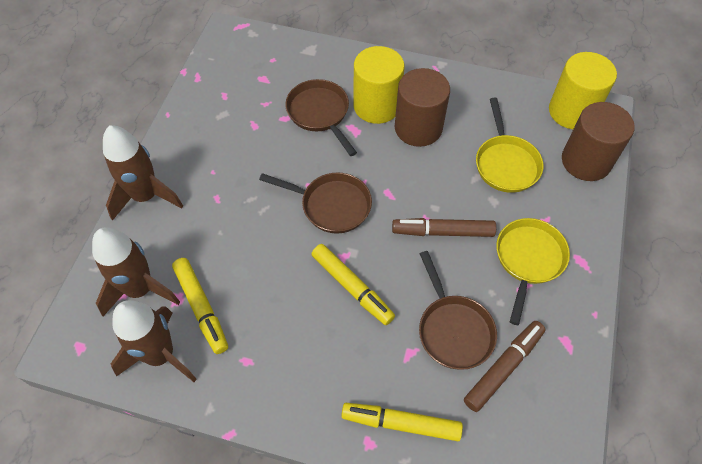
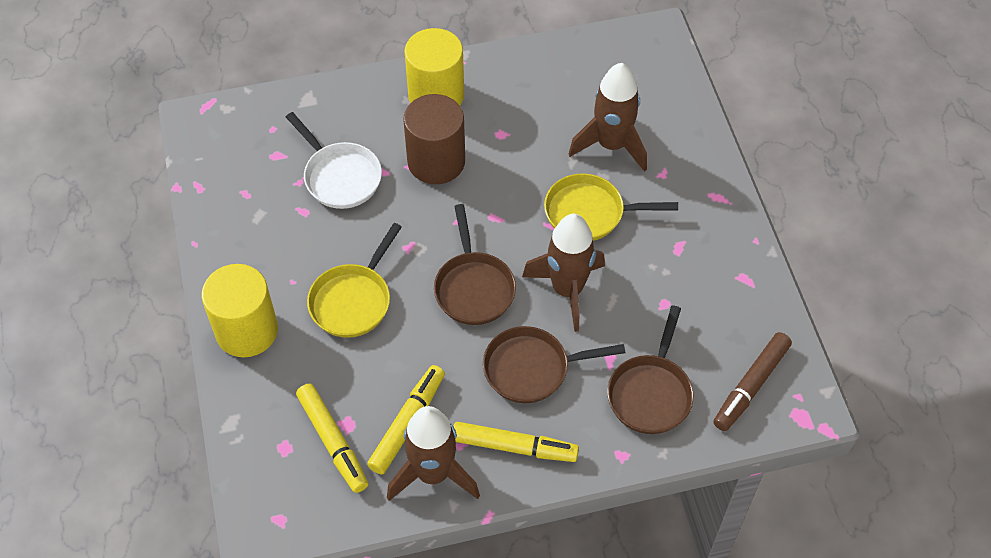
brown cylinder: [395,68,450,147] [562,102,635,181] = 2 -> [403,94,465,184] = 1
brown marker: [392,218,496,237] [464,321,546,412] = 2 -> [713,332,792,431] = 1
white pan: none = 0 -> [286,112,382,209] = 1

